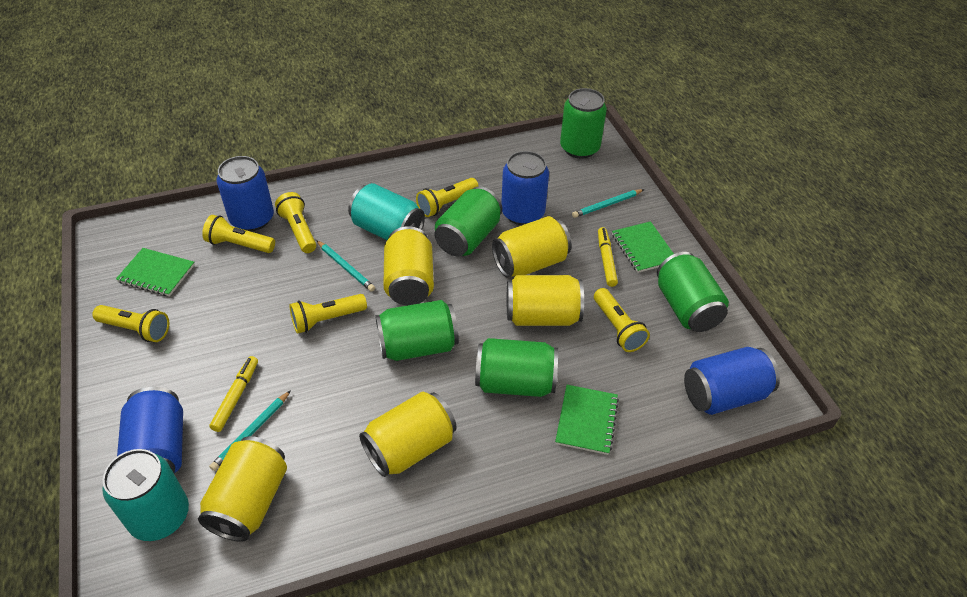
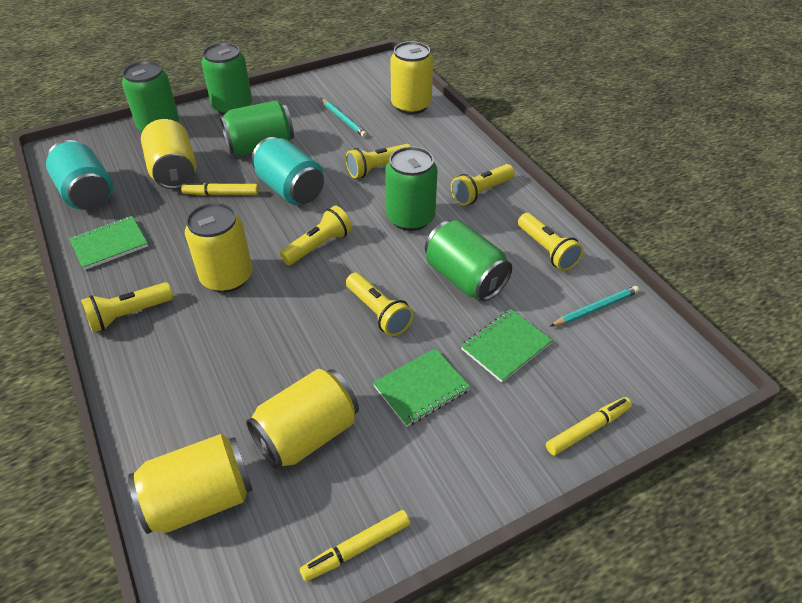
blue can: [117,387,183,473] [217,156,274,231] [501,151,549,225] [684,347,780,415] = 4 -> none = 0
turquoise pencil: [209,390,291,471] [316,240,375,292] [572,189,644,218] = 3 -> [321,98,367,137] [550,286,639,326] = 2
yellow marker: [209,356,258,432] [598,227,618,287] = 2 -> [181,182,259,195] [300,510,410,582] [546,397,632,455] = 3

